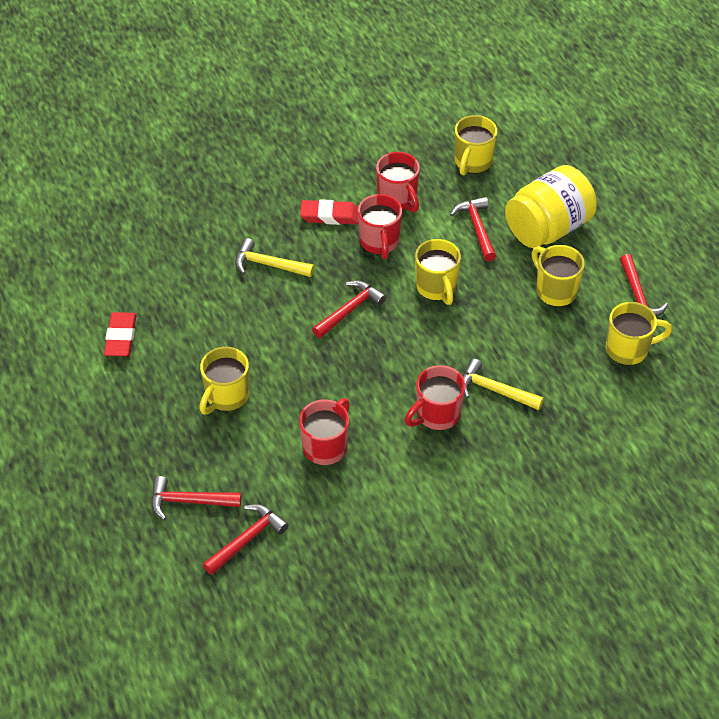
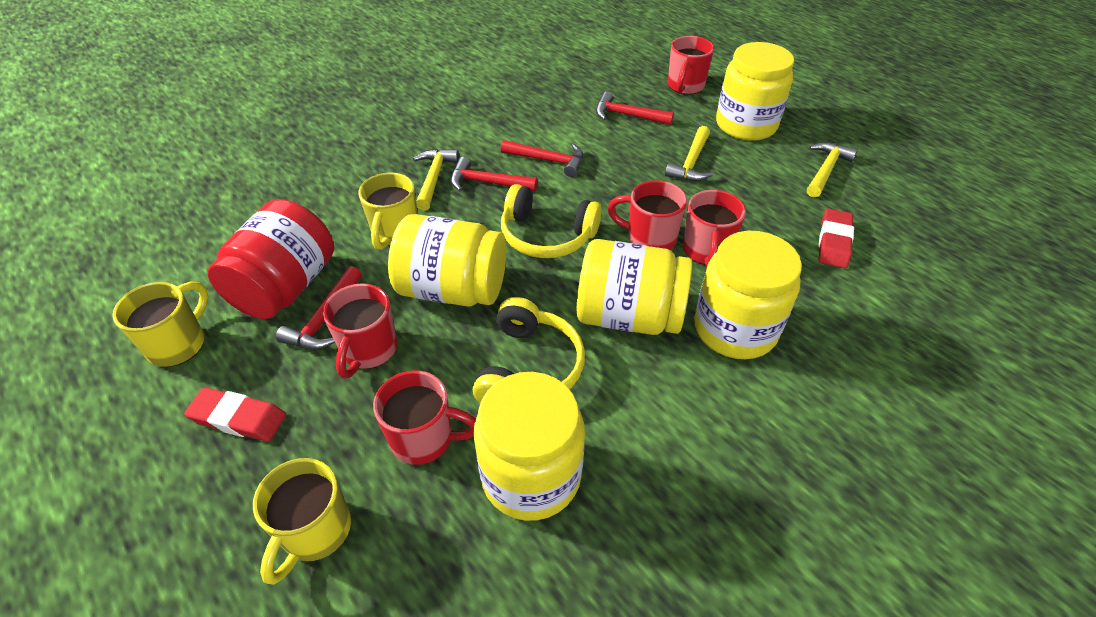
red hammer: [151,476,241,520] [203,504,289,575] [312,280,386,338] [450,196,496,261] [620,254,668,317] = 5 -> [276,266,362,350] [451,157,538,191] [501,140,583,177] [596,91,674,125] = 4
red jar: none = 0 -> [208,199,334,319] = 1
red mug: [299,398,350,465] [358,194,402,259] [376,152,420,212] [405,365,466,430] = 4 -> [323,283,397,379] [373,370,476,465] [608,180,687,250] [668,36,714,95] [683,190,746,268] = 5
yellow hammer: [235,238,314,277] [462,359,544,410] = 2 -> [413,149,459,210] [665,126,713,181] [807,142,858,197] = 3
yellow headphones: none = 0 -> [473,297,585,403] [501,184,602,258] = 2
yellow jar: [505,165,597,248] = 1 -> [388,214,506,307] [473,372,585,521] [577,239,692,335] [694,231,802,359] [716,42,794,141] = 5
yellow mug: [199,347,249,414] [415,239,461,305] [455,115,497,175] [531,245,585,307] [606,302,672,365] = 5 -> [112,281,209,367] [253,458,351,585] [358,172,418,250] = 3

